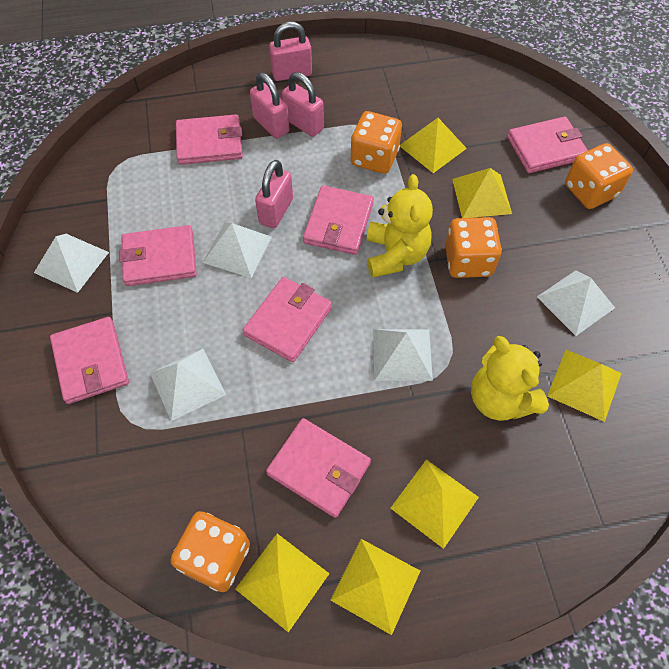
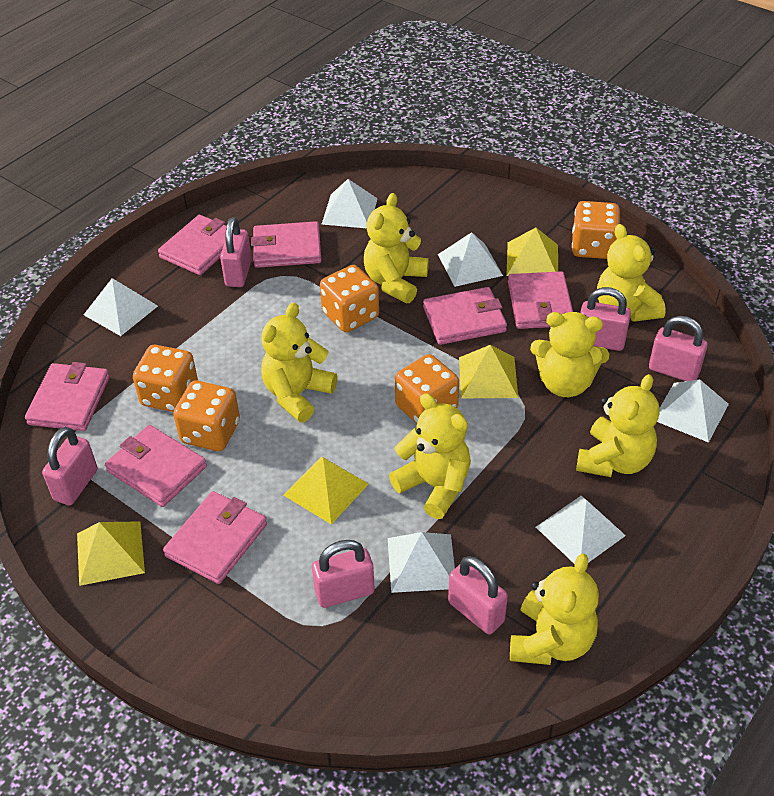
orange dice: [170,511,250,592] [351,111,402,174] [445,217,502,278] [565,143,633,209] = 4 -> [133,345,198,412] [173,380,240,451] [320,265,379,332] [395,354,459,423] [572,201,620,259] = 5
pink padlock: [250,73,290,139] [255,160,293,228] [269,22,312,81] [282,72,324,137] = 4 -> [42,427,98,505] [220,217,252,287] [312,540,375,608] [448,556,508,634] [580,287,631,351] [649,316,708,381] = 6
white pyramid: [34,234,109,293] [150,349,226,421] [203,222,272,278] [373,329,433,381] [537,270,615,336] = 5 -> [84,278,158,336] [321,179,378,228] [388,532,455,593] [438,232,503,287] [536,496,626,564] [657,379,729,443] = 6
yellow pyramid: [235,534,329,632] [330,539,420,635] [390,459,479,549] [400,118,467,173] [452,168,512,218] [547,350,622,422] = 6 -> [77,521,145,586] [284,456,369,524] [459,345,518,398] [506,228,558,276] = 4
yellow teddy bear: [367,174,433,278] [471,336,549,421] = 2 -> [261,303,338,422] [364,193,429,303] [389,393,471,519] [510,554,599,665] [530,312,609,397] [576,374,660,477] [597,224,666,322] = 7

